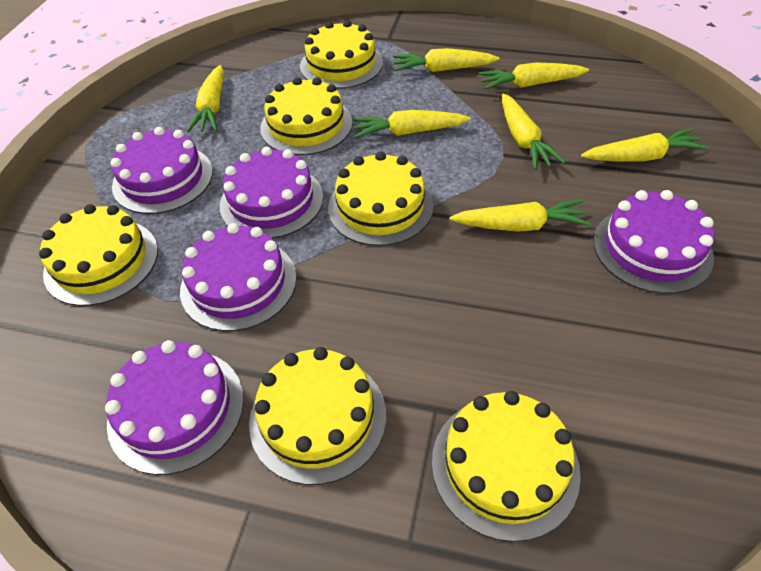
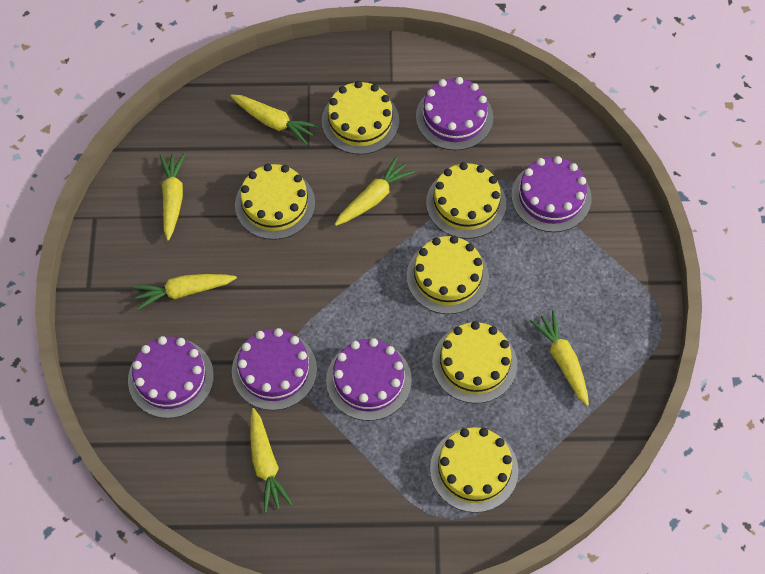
yellow carrot: [187,65,224,132] [352,110,471,138] [393,48,500,72] [449,200,591,232] [478,63,589,90] [502,93,565,170] [581,128,709,162] = 7 -> [133,274,237,310] [160,153,185,241] [231,95,319,145] [250,408,293,513] [335,156,415,226] [530,311,589,406] = 6

